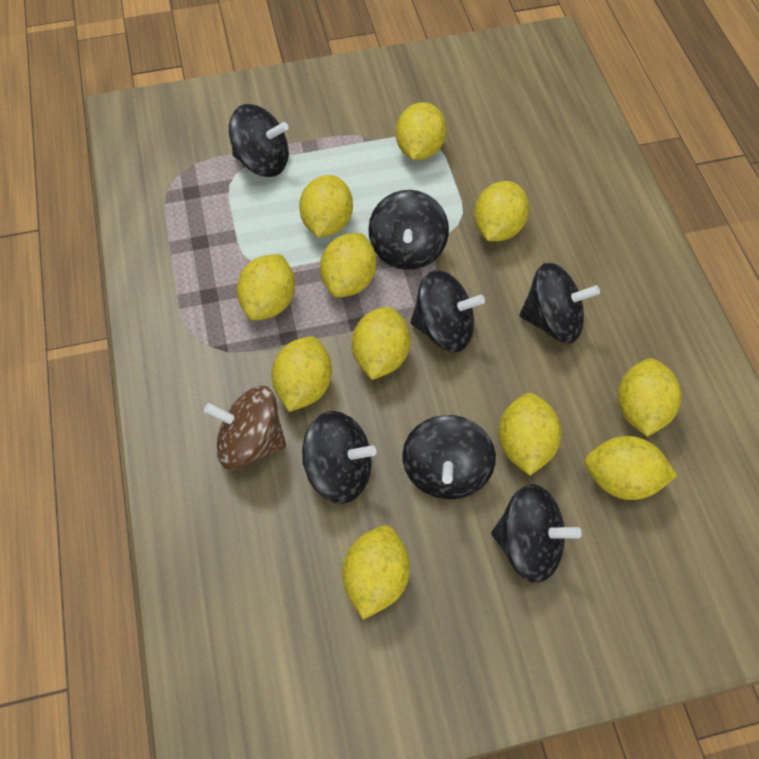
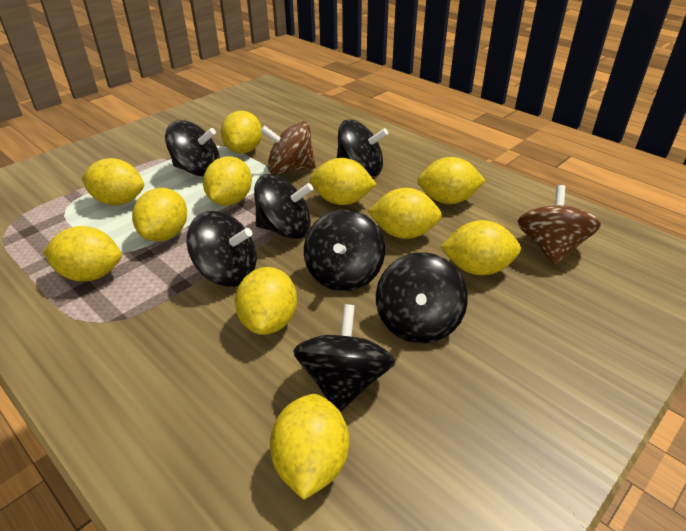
brown spinning top: [204,386,286,470] = 1 -> [260,121,316,175] [518,185,601,265] = 2

